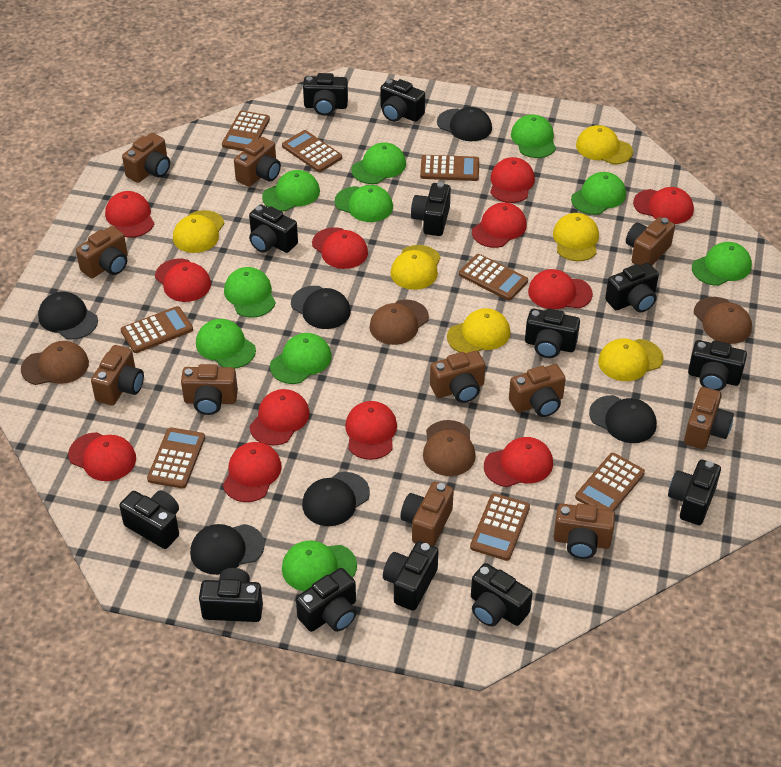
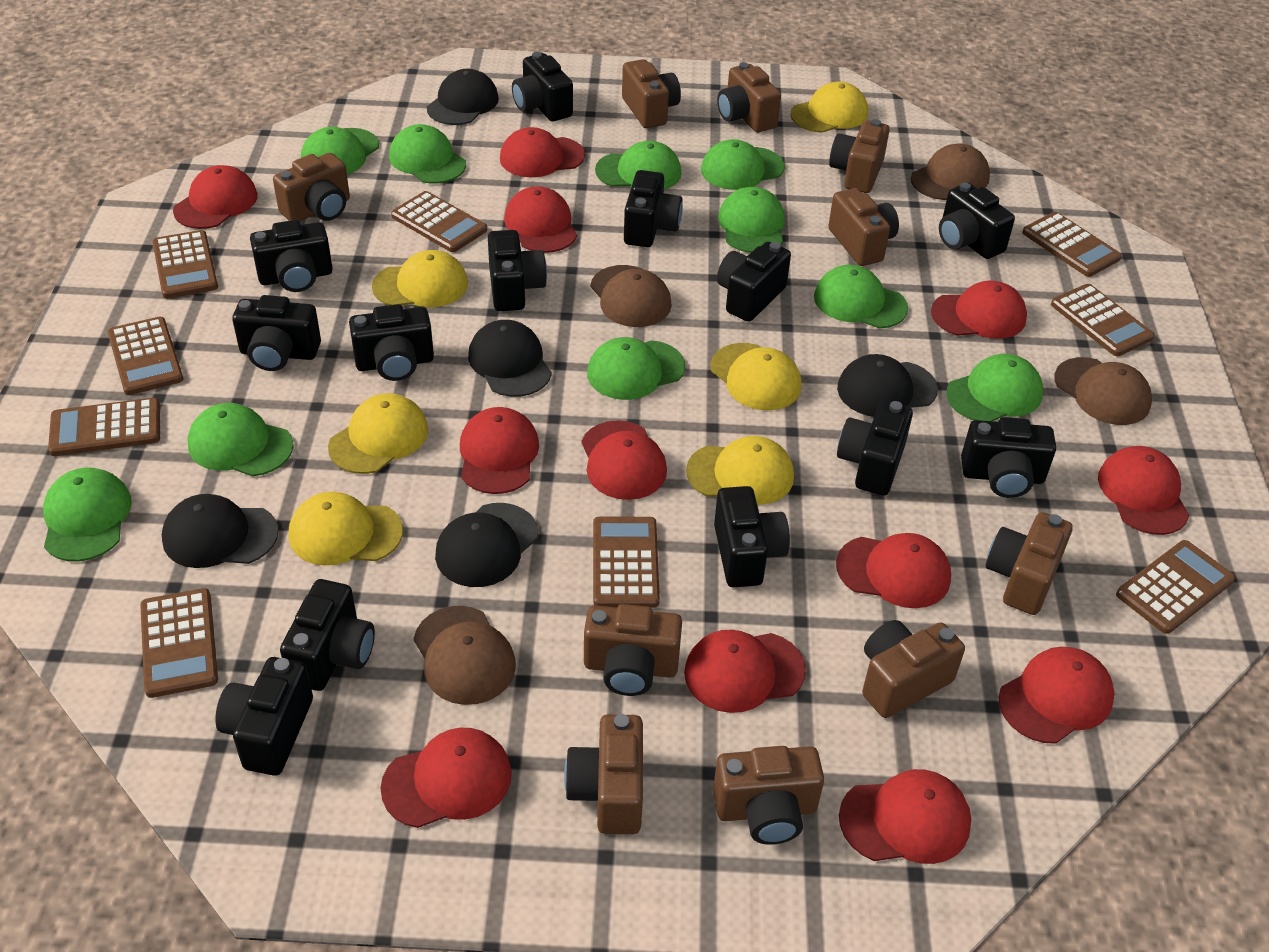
black cap: [38,292,98,340] [190,524,265,575] [291,286,351,329] [302,472,370,526] [437,107,492,141] [589,395,657,443] = 6 -> [162,494,278,568] [427,69,499,125] [435,503,538,587] [468,320,552,397] [837,354,938,417] = 5
brown calculator: [121,306,193,353] [147,427,205,489] [222,111,270,151] [282,130,342,172] [420,155,479,181] [459,254,528,300] [470,493,530,561] [575,453,645,511] = 8 -> [48,398,160,456] [108,317,183,395] [140,588,218,698] [152,230,218,299] [391,191,487,252] [593,516,660,608] [1022,212,1122,277] [1051,284,1155,356] [1116,540,1235,634] = 9
brown camera: [76,226,128,278] [91,345,144,405] [122,133,170,183] [181,364,238,415] [234,137,281,187] [400,482,454,546] [430,351,485,403] [509,364,566,417] [554,503,615,559] [626,217,675,265] [684,387,734,449] = 11 -> [273,153,350,221] [564,714,643,834] [584,604,682,696] [622,59,681,128] [713,746,824,845] [717,62,781,132] [828,188,899,266] [829,119,890,193] [862,620,965,718] [986,512,1073,615] = 10

